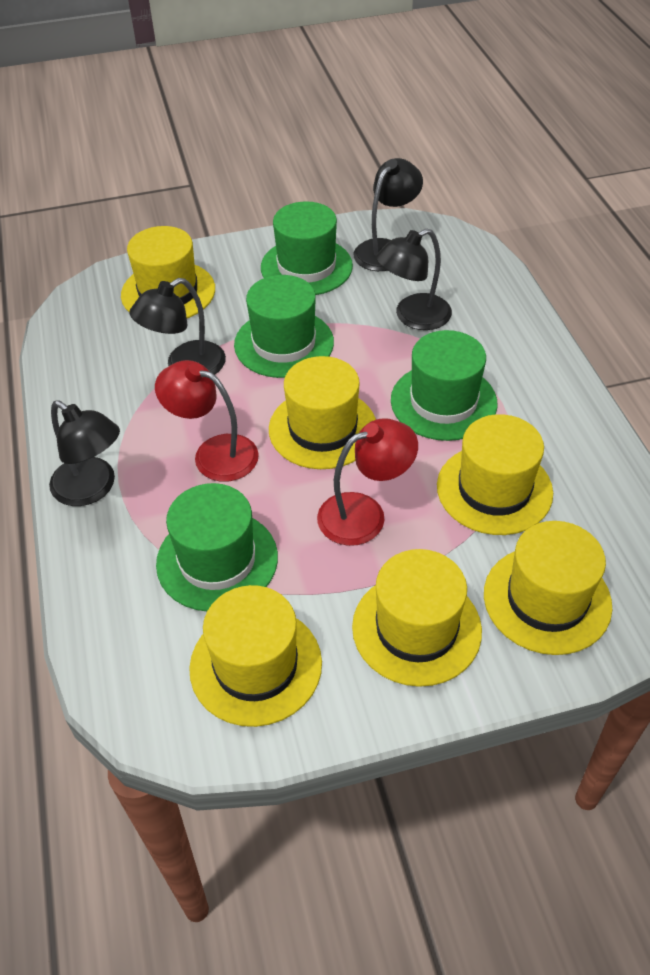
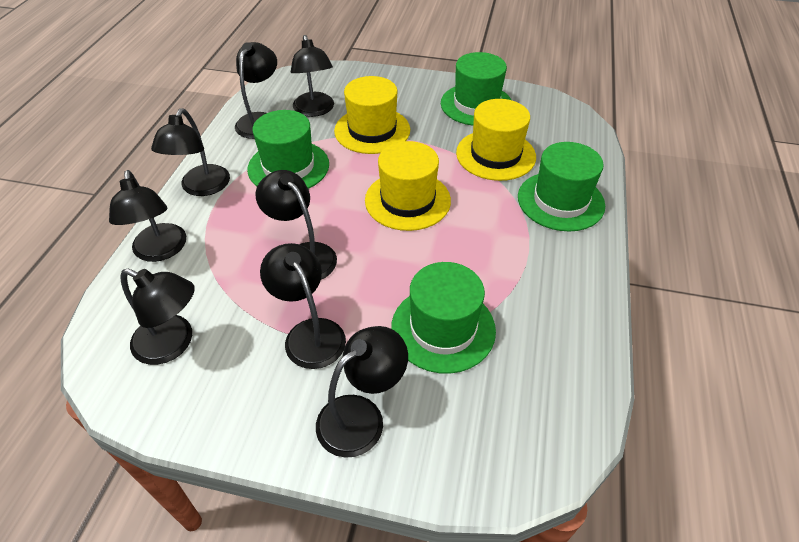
black lamp: [49,401,120,506] [130,278,226,375] [354,158,423,271] [376,228,452,330] = 4 -> [109,170,186,262] [120,269,195,365] [151,108,230,196] [235,42,277,139] [256,170,337,280] [260,243,346,369] [291,35,334,117] [316,326,408,458] = 8
red lamp: [155,360,259,482] [317,418,418,546] = 2 -> none = 0
yellow hat: [121,226,215,318] [189,585,322,727] [269,356,376,469] [352,549,482,687] [437,414,553,535] [484,521,612,655] = 6 -> [334,76,410,154] [365,141,451,231] [456,99,536,181] = 3

